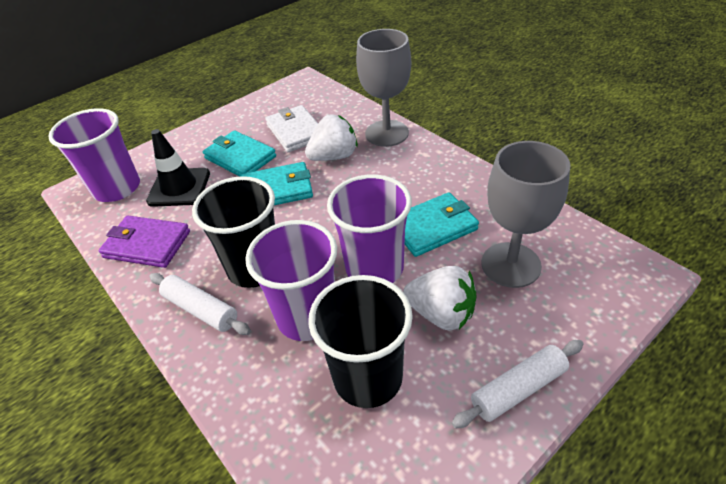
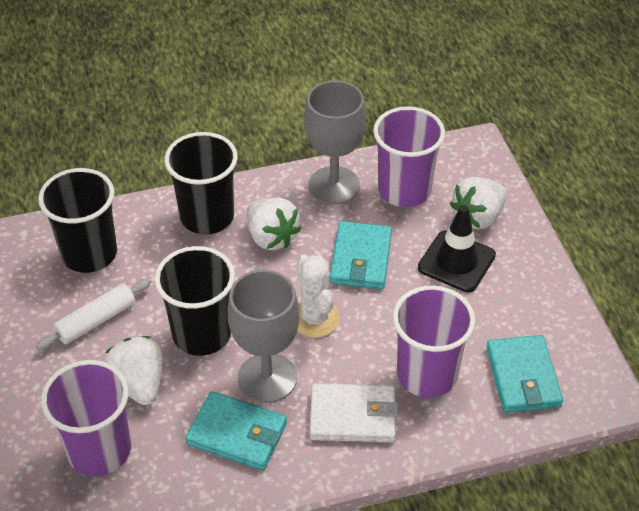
black cup: [192,176,275,288] [308,275,413,408] = 2 -> [38,168,117,273] [155,246,235,356] [164,132,238,234] = 3
purple wallet: [99,216,190,268] = 1 -> none = 0
white cactus: none = 0 -> [297,254,340,338] = 1
white rolling pin: [149,273,251,335] [452,340,583,429] = 2 -> [36,278,151,350] = 1
white strawberry: [305,114,358,161] [403,266,477,331] = 2 -> [104,336,163,405] [246,198,302,250] [450,177,507,229] = 3

